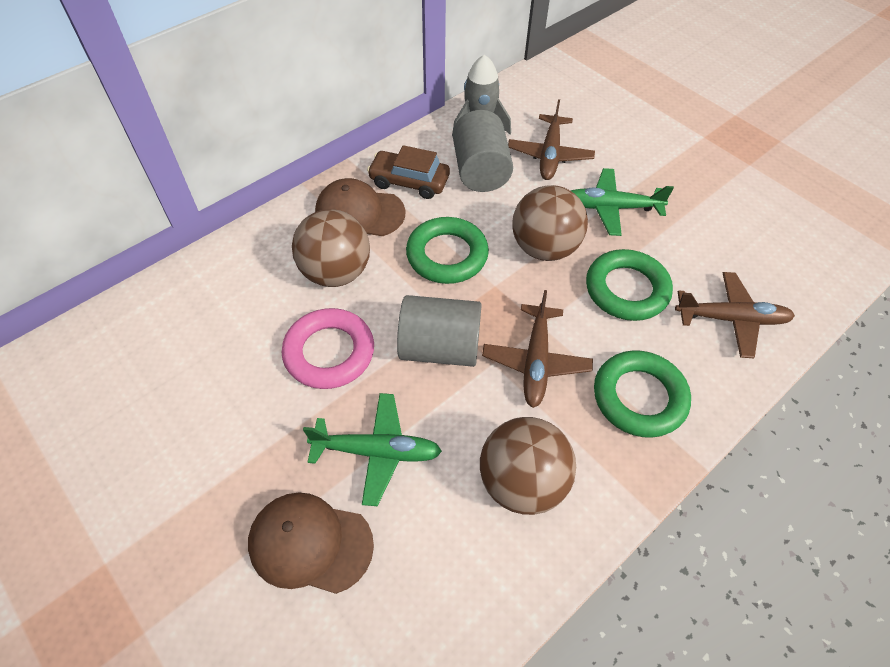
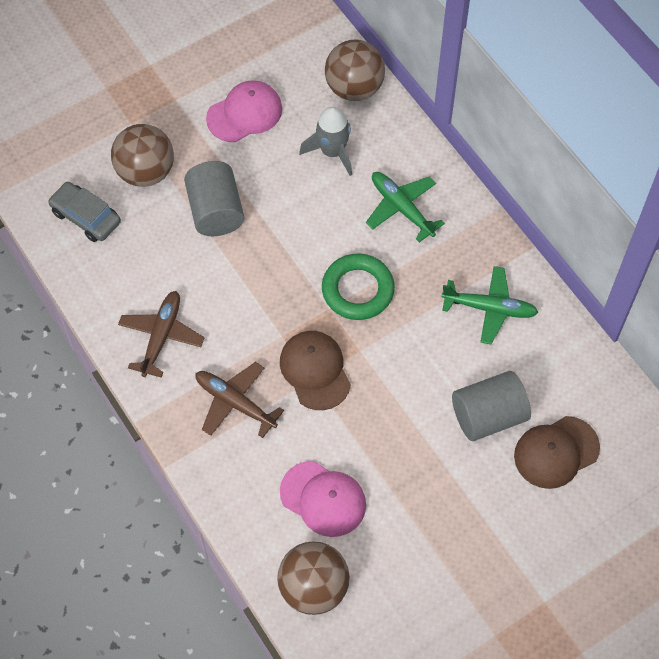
brown car: [367,145,450,199] = 1 -> none = 0
brown plane: [482,290,593,408] [508,99,595,180] [675,272,795,358] = 3 -> [118,291,205,378] [196,362,284,438] = 2
green ring: [406,217,489,284] [586,249,673,321] [594,350,691,438] = 3 -> [322,253,395,320] = 1
grey car: none = 0 -> [48,182,121,242] = 1
pink cap: none = 0 -> [206,80,282,142] [280,461,366,537] = 2
pink ring: [282,308,374,389] = 1 -> none = 0

